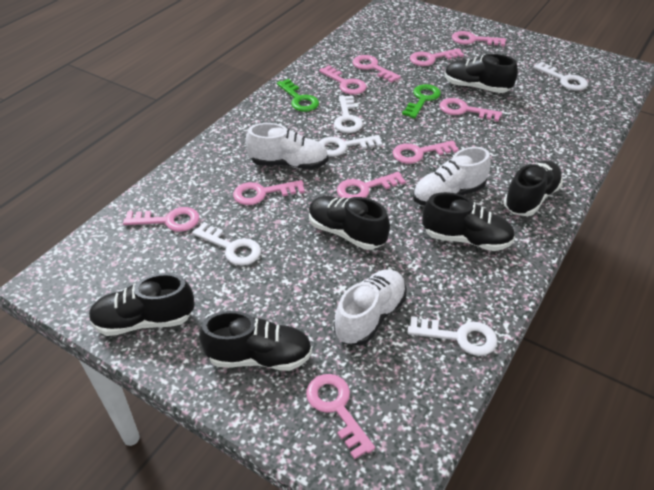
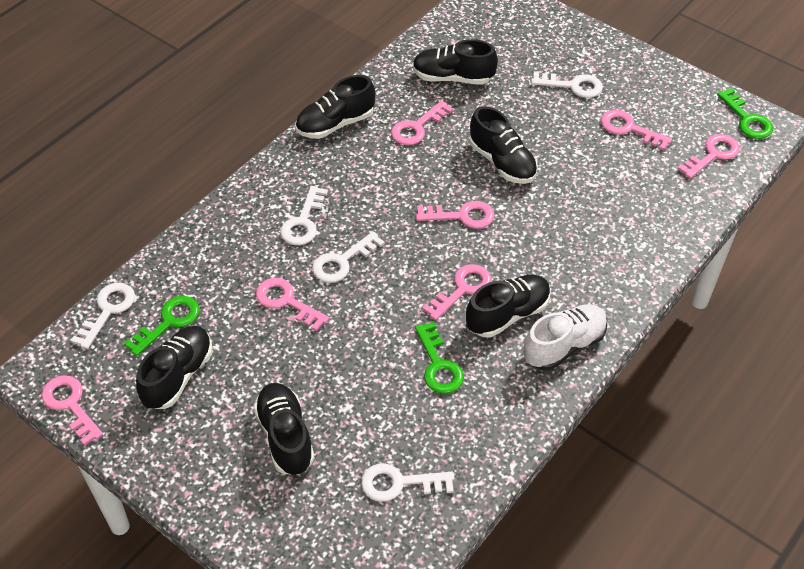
green key: [277,79,319,112] [402,84,441,118] = 2 -> [124,296,200,356] [415,322,464,394] [717,88,773,139] = 3
pink key: [123,207,200,232] [233,180,305,205] [306,374,375,460] [319,65,367,95] [337,172,406,198] [352,55,401,83] [393,141,459,164] [410,48,464,66] [440,98,502,122] [452,31,506,46] = 10 -> [42,375,103,446] [256,278,329,332] [391,100,453,145] [416,201,494,229] [422,264,492,320] [601,110,672,150] [677,134,740,179] = 7
white shoe: [246,123,328,170] [334,269,407,346] [413,147,491,206] = 3 -> [524,304,607,370] = 1

